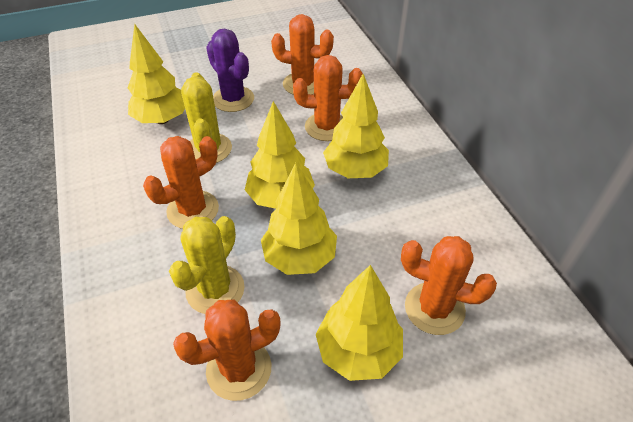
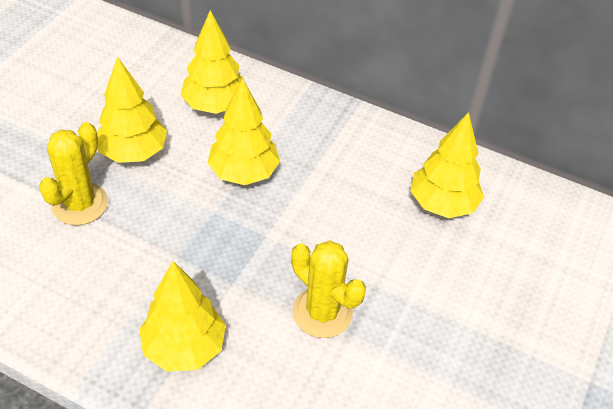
orange cactus: [143,136,219,229] [173,300,281,401] [271,14,334,95] [293,55,363,141] [401,236,497,335] = 5 -> none = 0
purple cactus: [206,28,254,112] = 1 -> none = 0

